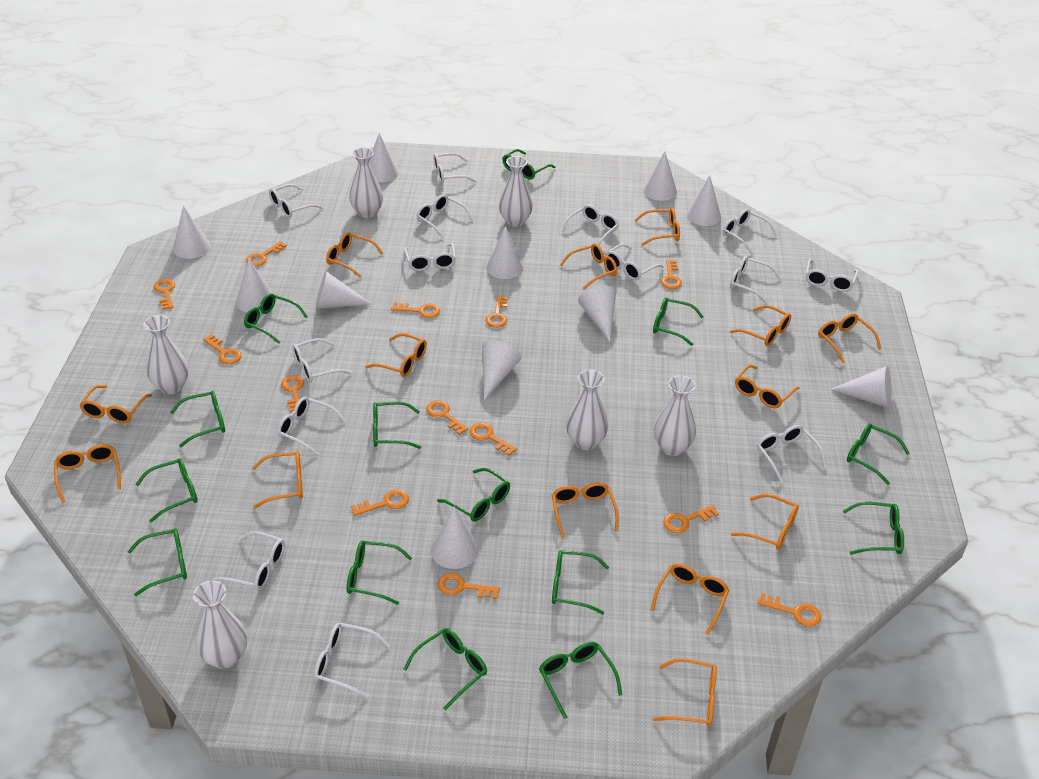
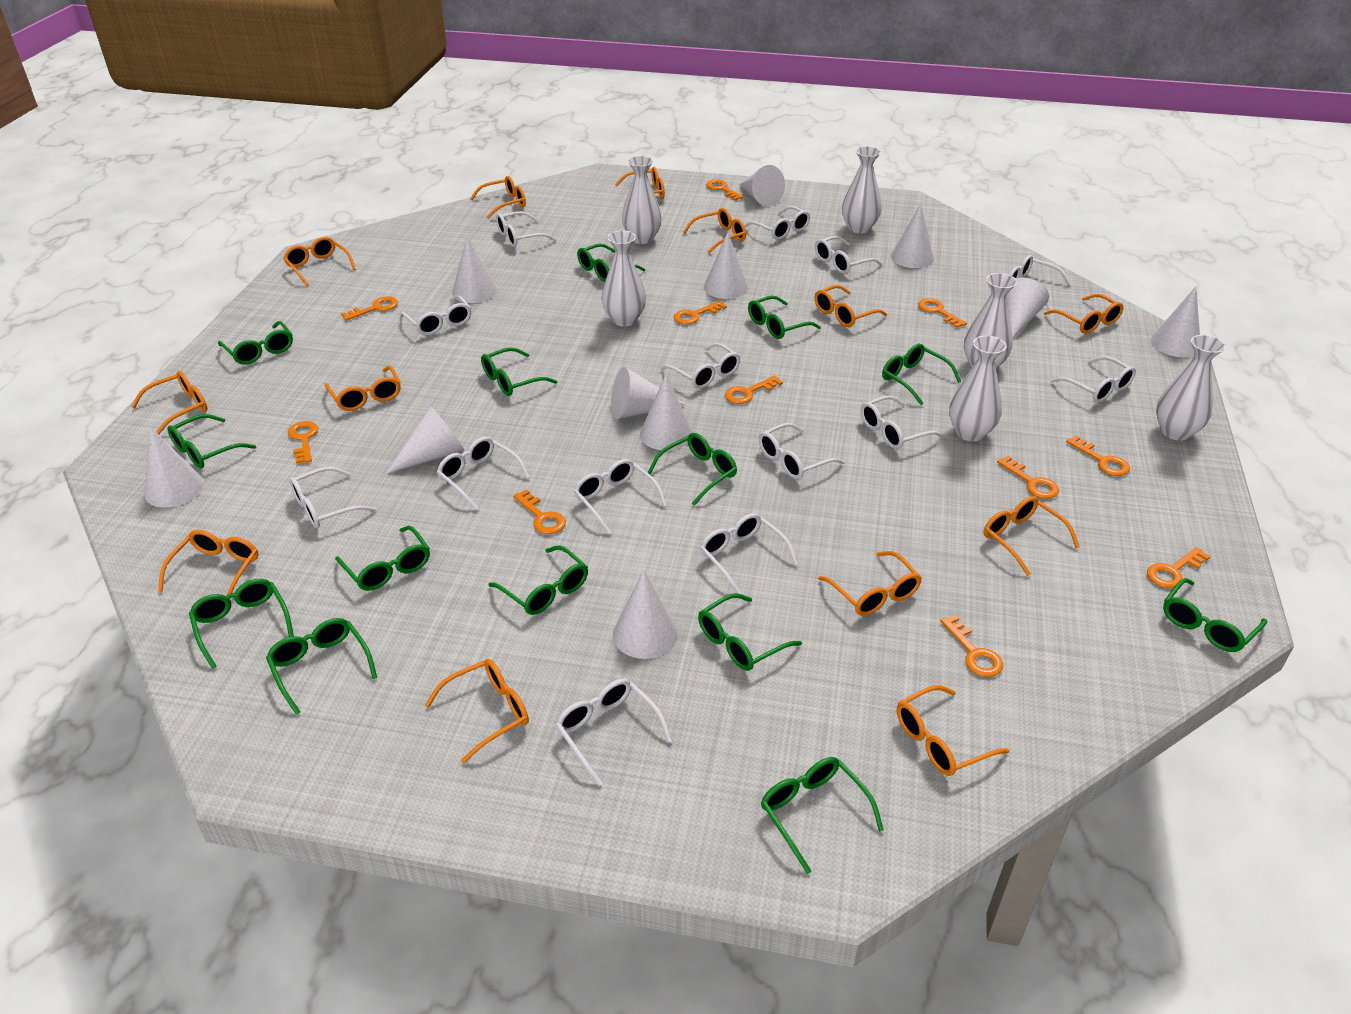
orange glasses: [54,444,121,503] [80,385,152,423] [252,451,303,508] [326,232,383,278] [365,333,427,377] [552,482,619,538] [560,243,617,289] [635,208,680,246] [651,563,729,634] [653,658,717,726] [730,305,791,346] [731,494,799,550] [735,364,800,408] [818,313,881,363] = 14 -> [131,371,207,434] [158,530,259,595] [283,237,356,286] [324,366,401,411] [425,659,529,764] [470,176,526,219] [615,167,665,205] [683,208,746,254] [814,285,887,327] [818,551,922,616] [897,685,1009,776] [983,496,1080,576] [1044,294,1124,334] = 13
orange key: [154,279,175,310] [203,334,242,364] [246,241,287,266] [281,375,304,412] [351,489,409,516] [391,302,440,318] [426,400,469,435] [438,573,500,599] [469,423,517,456] [486,296,508,328] [661,260,682,289] [663,505,719,533] [758,593,821,626] = 13 -> [288,421,318,464] [341,296,398,321] [513,489,566,534] [674,301,727,325] [706,179,744,200] [725,376,783,404] [918,298,967,328] [940,615,1003,677] [997,456,1059,499] [1066,435,1130,476] [1147,547,1210,588] = 11

